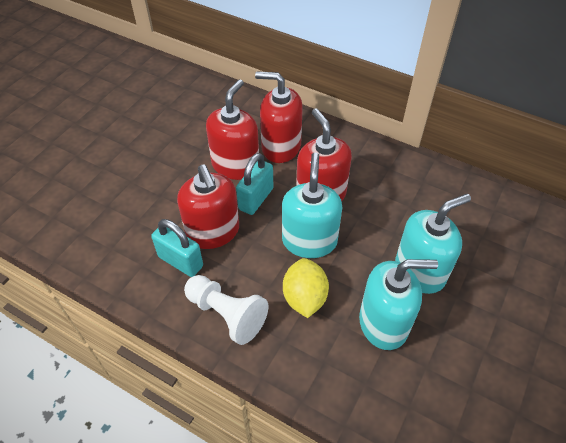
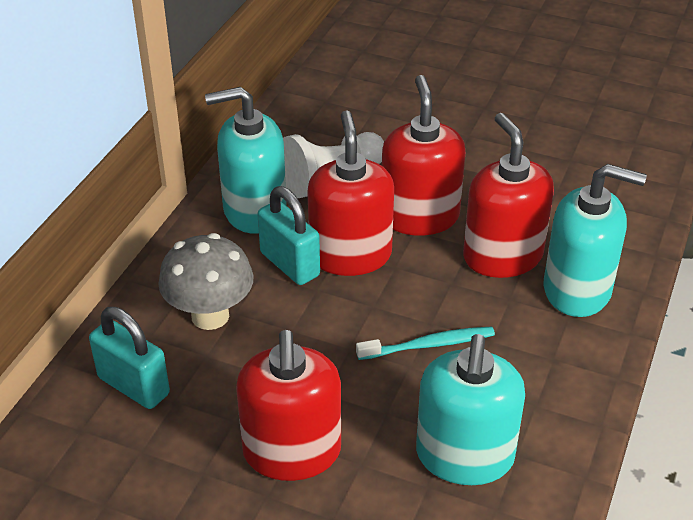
grey mushroom: none = 0 -> [158,233,254,330] = 1
turquoise toothbrush: none = 0 -> [356,327,495,360] = 1
yellow lemon: [283,258,329,318] = 1 -> none = 0

